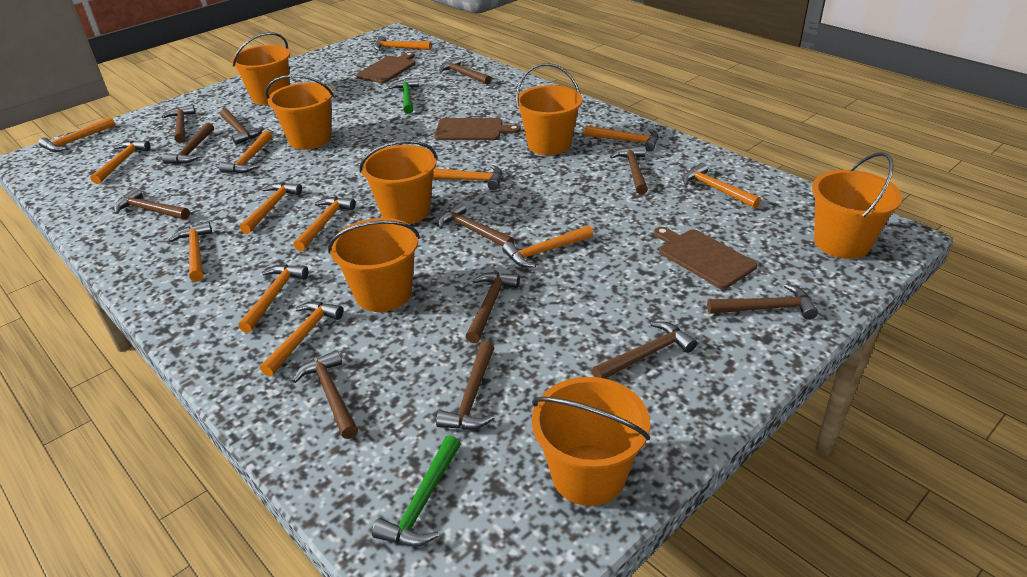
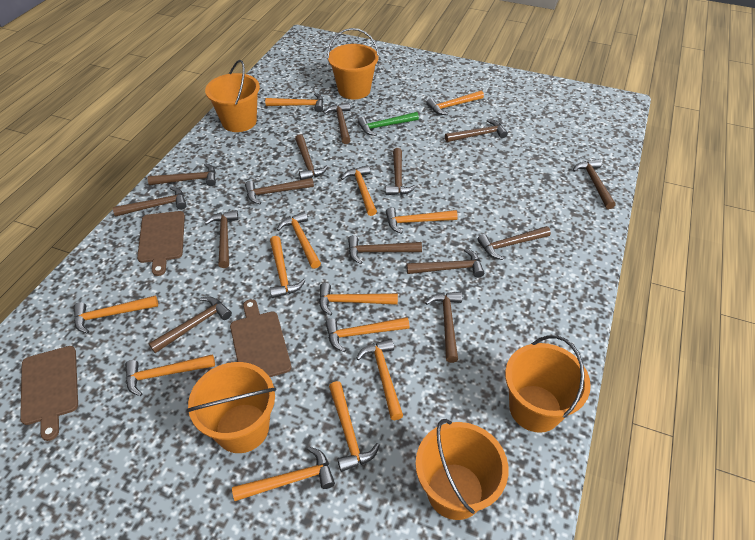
brown hammer: [114,188,190,220] [161,104,196,143] [162,123,214,164] [220,109,263,145] [292,350,358,439] [436,341,495,430] [438,202,514,247] [439,57,491,85] [465,272,520,343] [592,321,697,379] [610,146,648,194] [707,284,818,320] = 12 -> [113,187,186,217] [148,163,216,186] [148,297,232,353] [205,210,239,268] [245,178,314,204] [295,134,328,180] [323,103,351,144] [348,235,422,264] [385,148,417,195] [406,249,485,278] [425,292,462,363] [445,119,508,142] [477,226,551,260] [573,159,616,209] = 14
green hammer: [372,435,461,546] [388,78,419,114] = 2 -> [358,112,419,136] = 1
orange bucket: [231,32,290,105] [266,75,334,150] [328,218,420,312] [359,140,437,224] [515,63,583,155] [532,377,650,506] [812,152,902,259] = 7 -> [187,362,276,453] [205,60,260,132] [327,28,379,99] [415,419,509,520] [505,335,591,433] = 5

